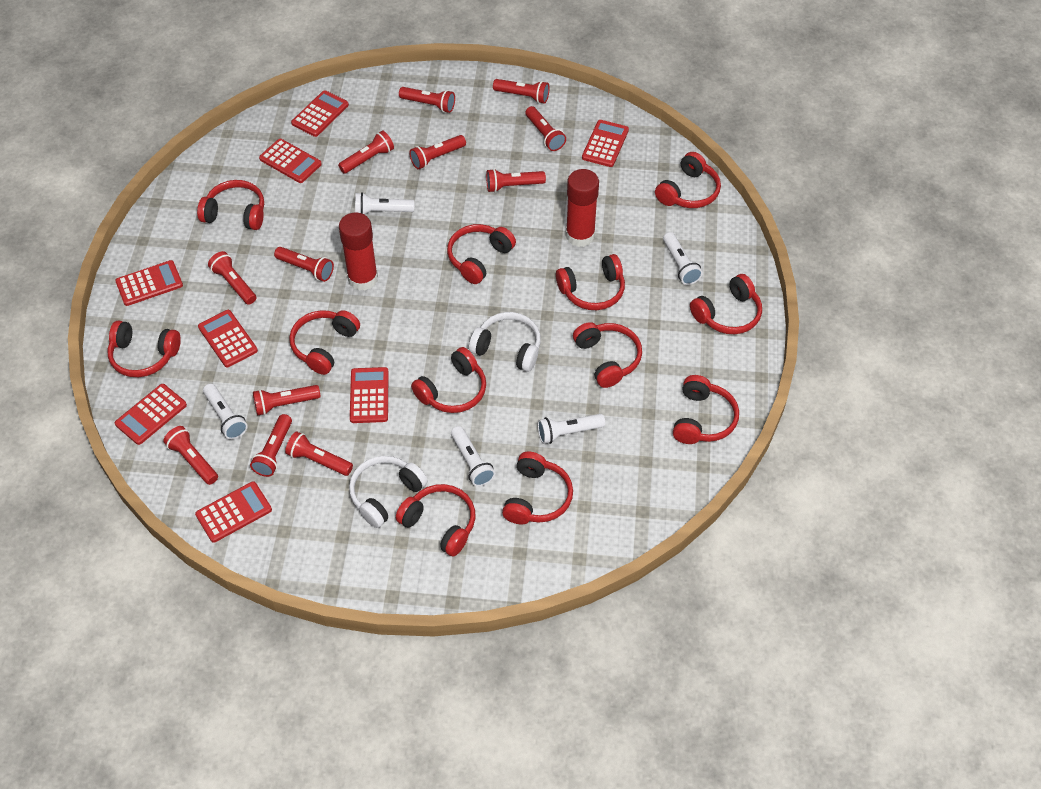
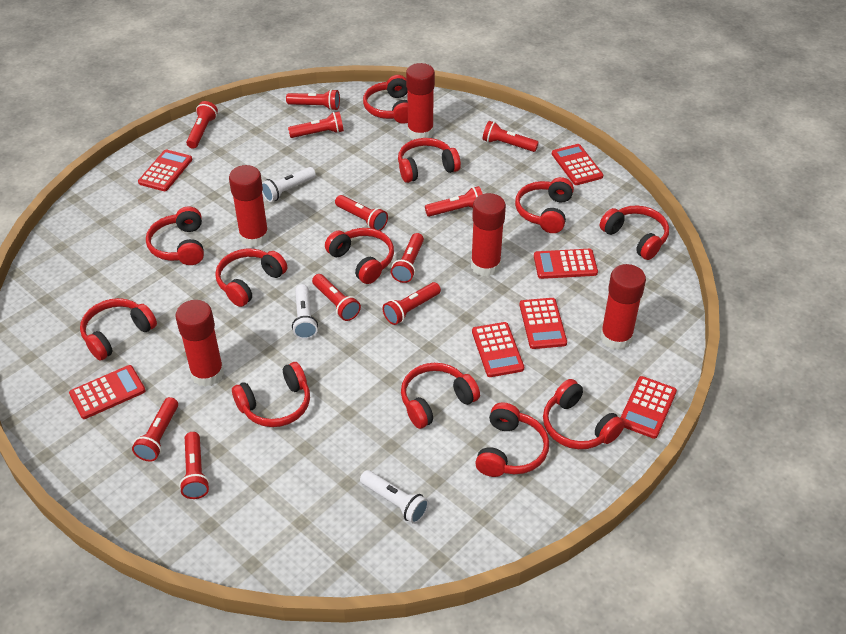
red calculator: [115,260,183,306] [115,384,187,445] [195,481,272,543] [198,310,258,368] [259,139,322,183] [291,90,349,137] [350,367,389,423] [582,120,629,167] = 8 -> [69,365,146,419] [138,149,192,191] [472,322,524,377] [519,298,567,349] [534,249,598,279] [552,144,603,185] [620,376,677,439] = 7
red flashlight: [163,426,218,485] [208,251,256,305] [250,414,292,477] [253,385,321,416] [274,247,334,282] [285,432,353,476] [338,131,394,174] [399,87,455,113] [409,135,466,169] [486,169,546,192] [493,79,549,104] [525,106,566,151] = 12 -> [132,397,178,462] [179,432,210,499] [186,101,218,149] [286,89,340,111] [288,112,344,138] [312,274,361,321] [335,195,388,231] [383,282,441,325] [391,233,424,283] [425,186,483,217] [483,121,539,152] = 11
red glue stick: [339,212,378,291] [566,169,599,247] = 2 -> [175,300,224,387] [229,165,269,247] [406,63,435,139] [471,193,506,276] [600,264,646,350] = 5
white flashlight: [203,384,248,439] [355,192,414,215] [451,426,495,487] [538,414,605,444] [663,232,703,285] = 5 -> [262,167,316,202] [292,284,318,339] [360,470,429,524] = 3
white headphones: [349,456,428,528] [469,312,541,372] = 2 -> none = 0

